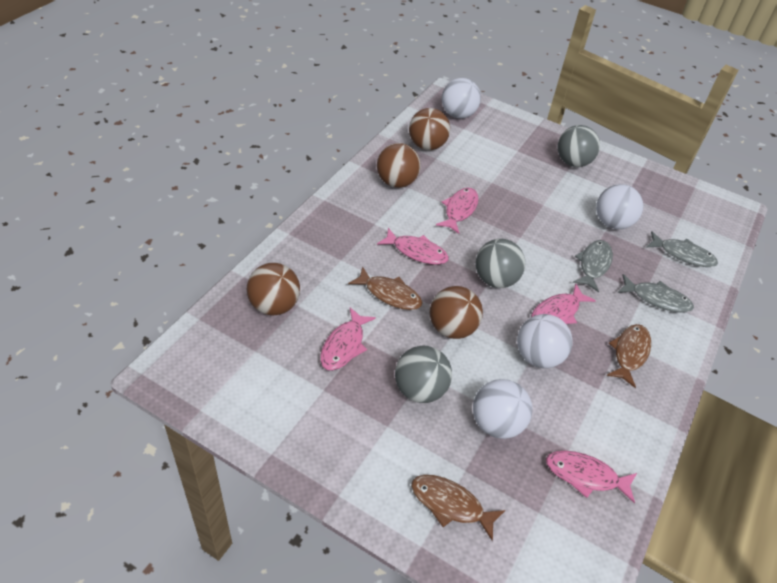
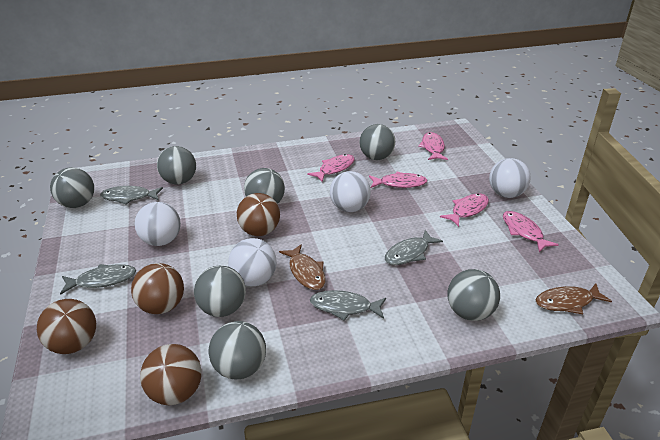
brown fish: [348,267,423,310] [411,475,505,541] [606,324,651,388] = 3 -> [279,244,326,290] [536,284,612,314] = 2
grey ball: [395,346,452,403] [475,239,525,288] [558,125,600,167] = 3 -> [50,167,94,208] [157,146,196,185] [194,265,246,317] [208,321,266,379] [244,168,285,204] [359,124,395,160] [447,269,500,321] = 7
grey fish: [573,240,613,293] [618,274,694,312] [646,231,718,267] = 3 -> [60,264,136,295] [100,186,163,205] [310,290,386,320] [385,230,443,265] = 4

